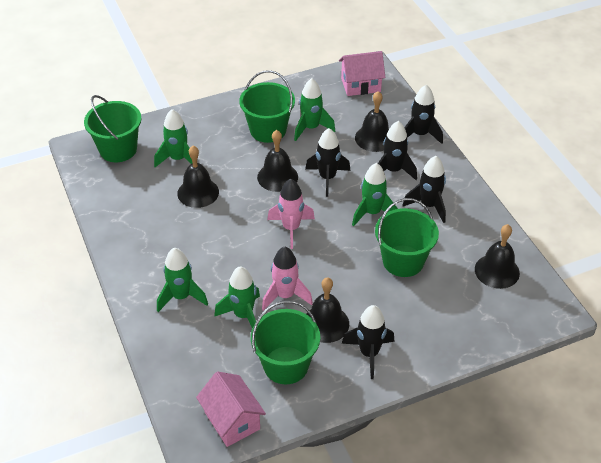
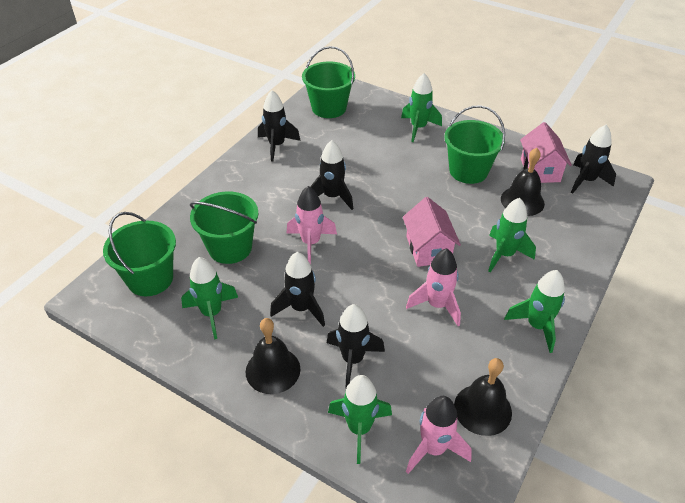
black bell: [177,146,219,208] [257,130,298,192] [306,278,349,343] [355,91,389,152] [475,224,520,289] = 5 -> [246,318,300,394] [454,358,512,436] [501,148,545,216] = 3
pink rocket: [262,247,313,311] [267,179,315,249] = 2 -> [286,186,337,265] [406,248,461,326] [406,396,472,474] = 3

